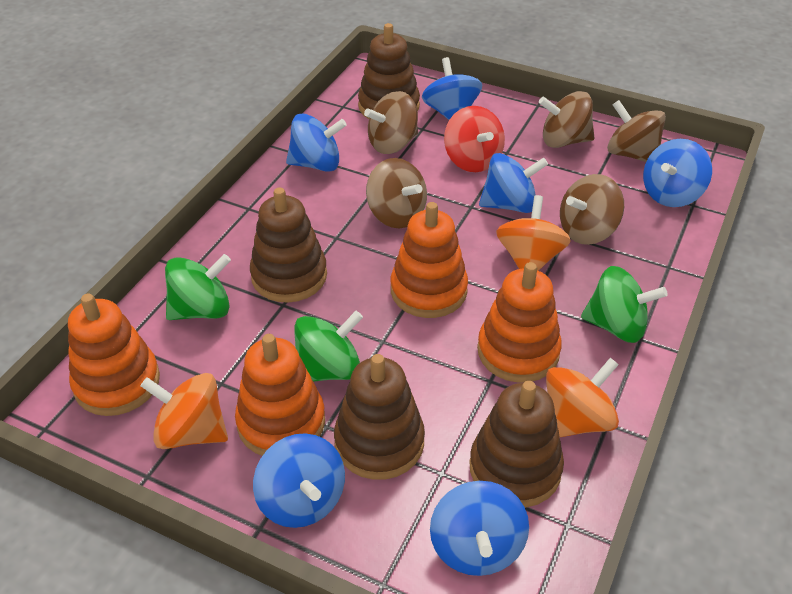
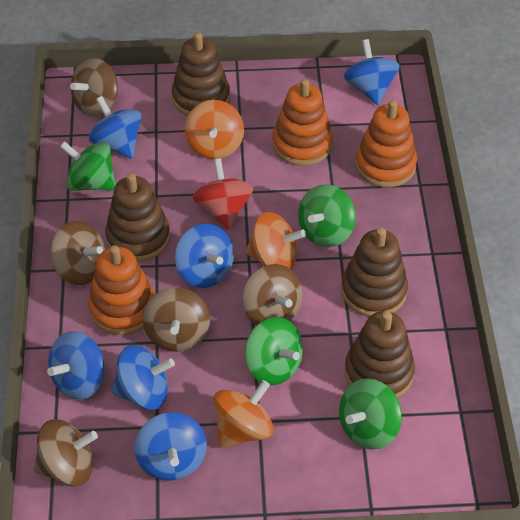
green spinning top: [165,254,231,320] [294,311,363,382] [581,266,668,343] = 3 -> [60,141,116,191] [245,317,303,385] [298,184,356,247] [339,378,402,449] = 4
orange stacking toy: [68,294,160,416] [235,334,325,456] [391,202,468,318] [477,262,562,383] = 4 -> [88,245,155,335] [272,79,333,166] [355,100,417,188] = 3

